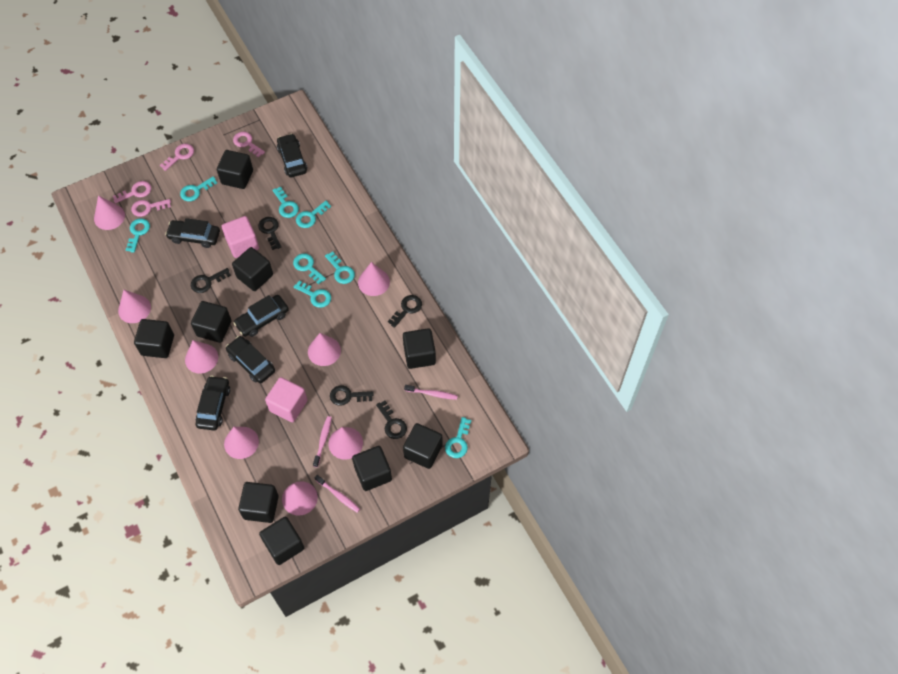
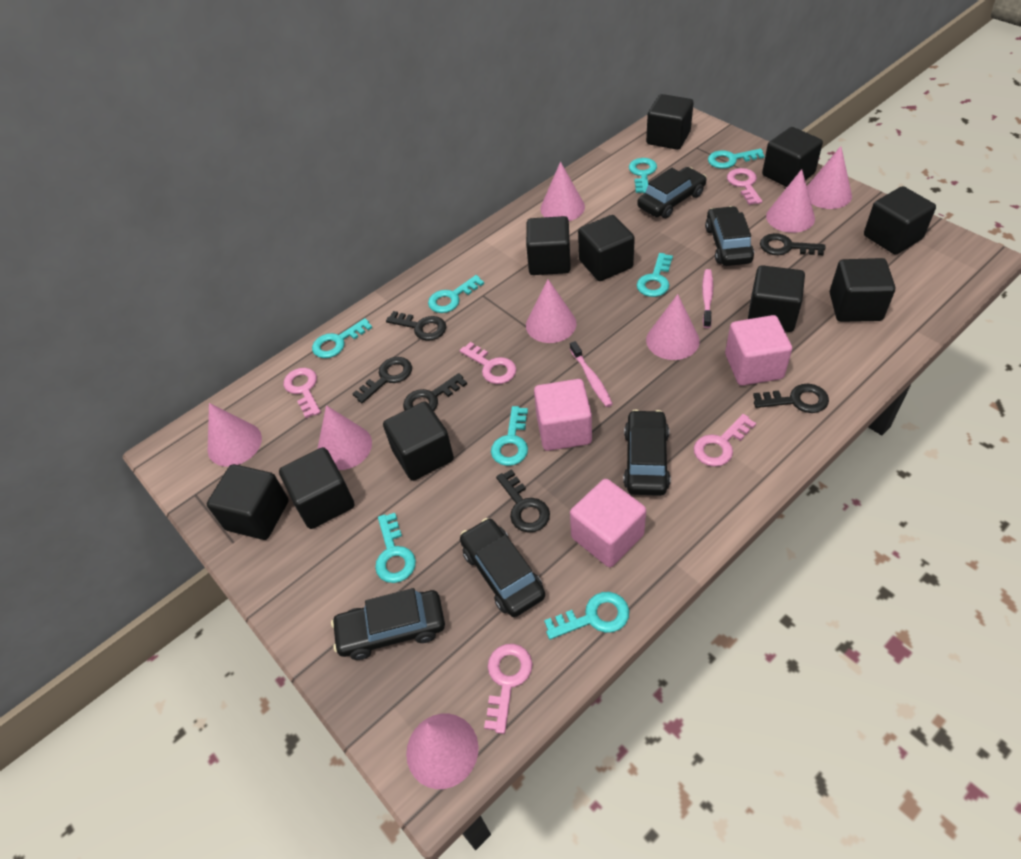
black cube: [134,319,174,358] [191,301,232,343] [217,150,253,189] [232,247,273,291] [238,482,279,523] [259,517,304,565] [352,446,392,491] [403,328,436,369] [403,423,442,469] = 9 -> [207,464,289,540] [279,447,354,529] [383,402,454,481] [526,216,571,275] [578,215,635,281] [646,94,694,150] [748,265,805,332] [762,127,823,187] [830,258,895,322] [864,186,936,255] = 10
black key: [191,268,231,293] [258,217,281,250] [330,385,373,406] [376,401,407,439] [388,295,422,328] = 5 -> [352,357,412,403] [386,311,446,341] [403,373,467,411] [496,469,550,533] [753,383,829,413] [760,233,825,256] = 6
pink cube: [222,216,259,258] [265,377,308,422] = 2 -> [534,379,592,451] [570,479,646,567] [725,315,792,386] = 3
pink key: [112,181,151,204] [131,199,171,217] [160,144,194,171] [233,132,265,158] = 4 -> [284,368,321,418] [460,342,516,384] [484,644,532,734] [694,414,756,467] [727,168,762,205] = 5
pink toothbrush: [313,416,332,468] [314,475,360,513] [404,385,458,400] = 3 -> [570,341,613,407] [702,269,713,328] = 2

